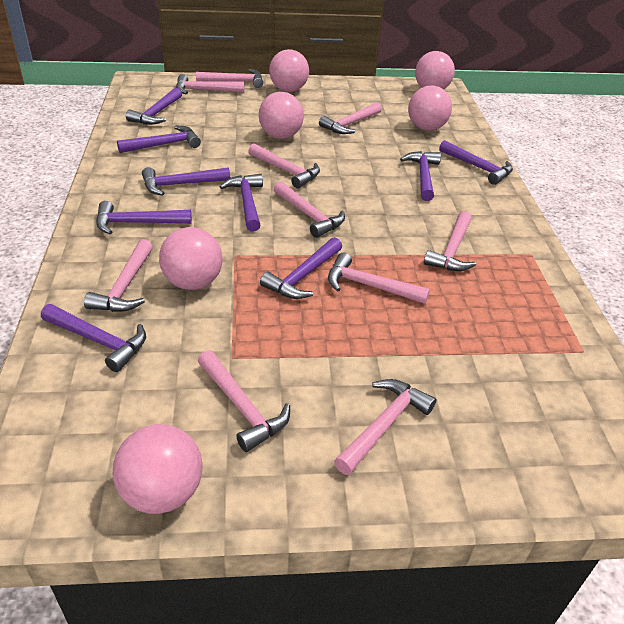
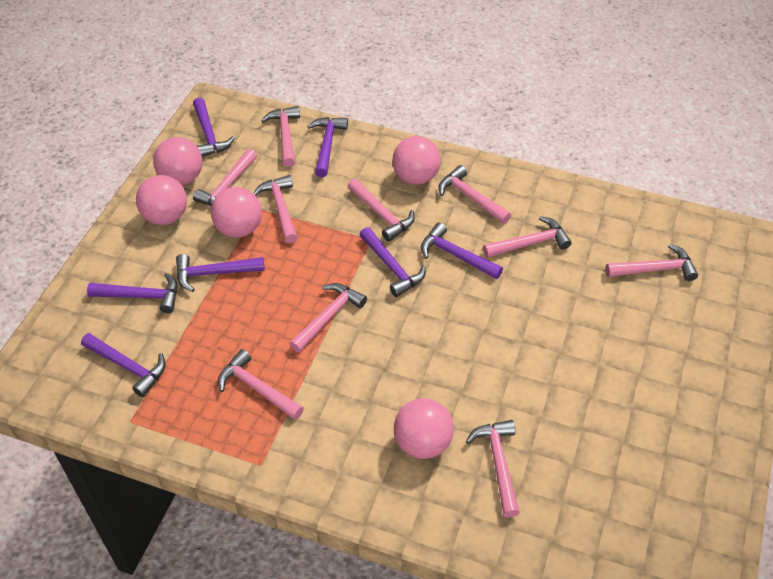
pink ball: [113,424,203,514] [159,227,223,290] [259,92,304,139] [269,49,309,92] [408,85,452,131] [415,51,455,89] = 6 -> [136,175,187,225] [153,137,203,185] [211,187,262,238] [393,136,441,185] [394,398,454,459] = 5
purple hammer: [41,304,146,372] [96,201,192,234] [117,126,201,153] [126,88,182,125] [142,167,230,195] [220,174,263,232] [260,237,342,299] [400,151,441,201] [439,140,513,185] = 9 -> [81,333,166,397] [87,273,178,313] [176,254,265,292] [193,98,235,157] [307,117,348,177] [359,227,426,297] [421,222,503,279] = 7

